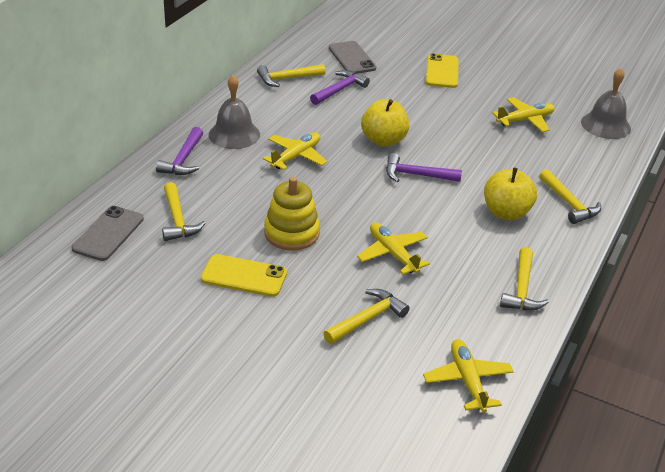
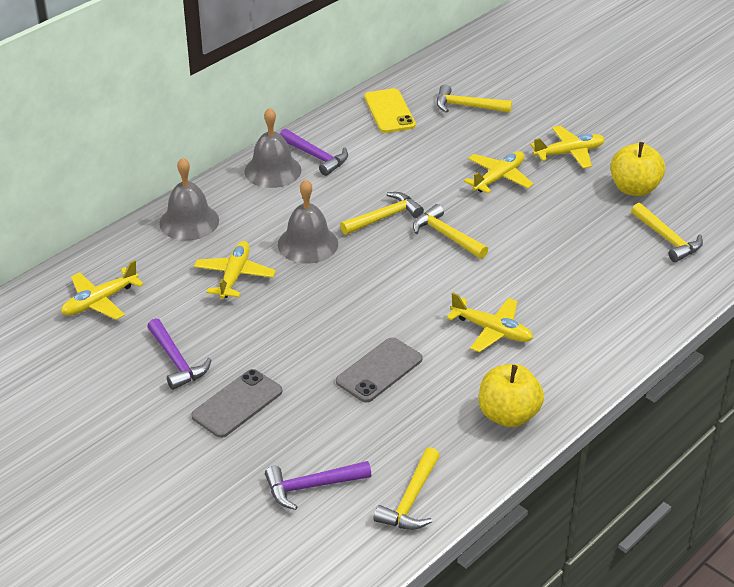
grey bell: [208,75,260,149] [581,68,631,139] = 2 -> [159,157,219,240] [244,107,301,188] [278,179,338,264] = 3
yellow phone: [201,254,287,297] [426,53,459,88] = 2 -> [364,88,416,133] = 1
yellow plane: [263,132,327,170] [357,222,430,275] [423,339,514,413] [492,97,555,132] = 4 -> [61,260,144,320] [194,241,276,299] [447,292,533,352] [464,151,534,194] [530,126,605,169] = 5
yellow stacking toy: [264,177,320,251] = 1 -> none = 0

